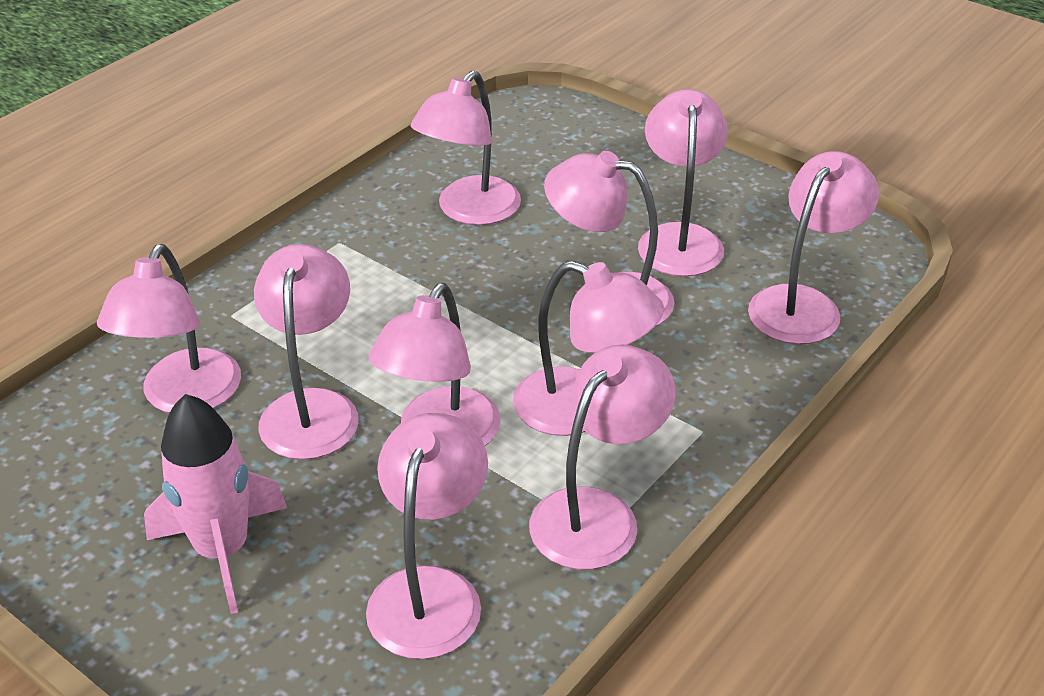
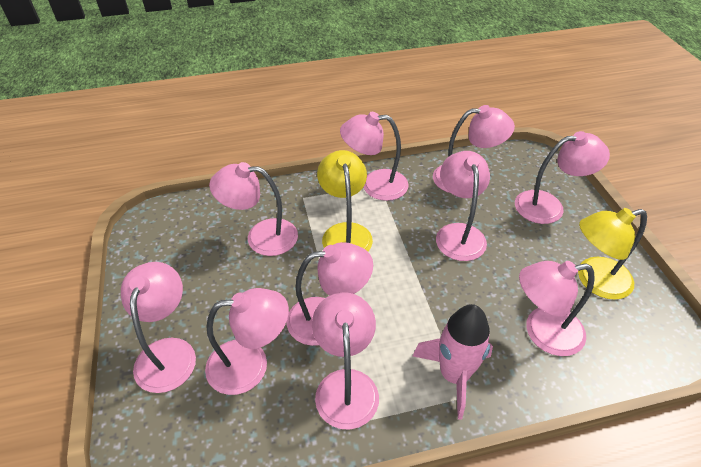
yellow lamp: none = 0 -> [317,150,373,251] [578,208,647,300] = 2

